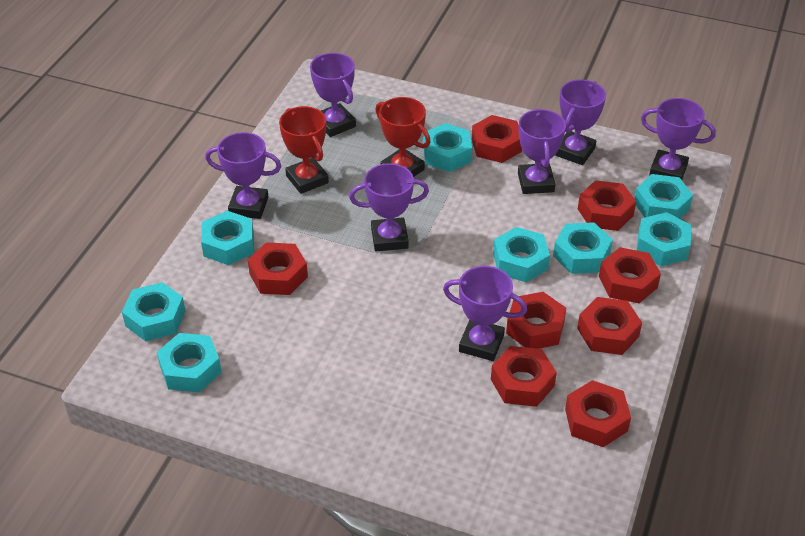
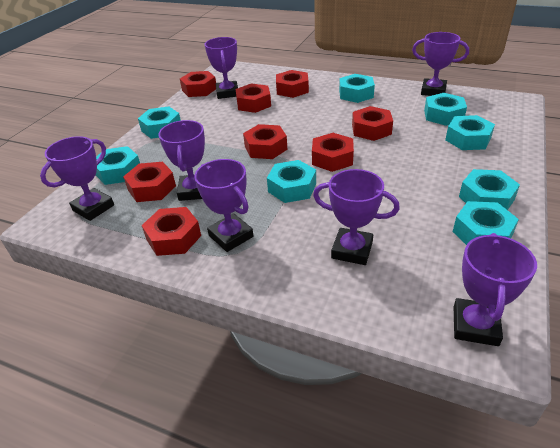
red trophy: [279,106,329,194] [375,97,431,177] = 2 -> none = 0

